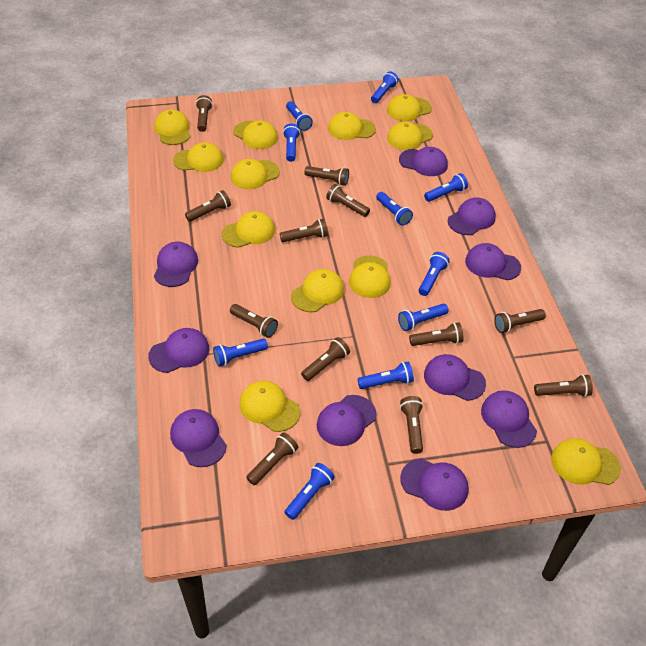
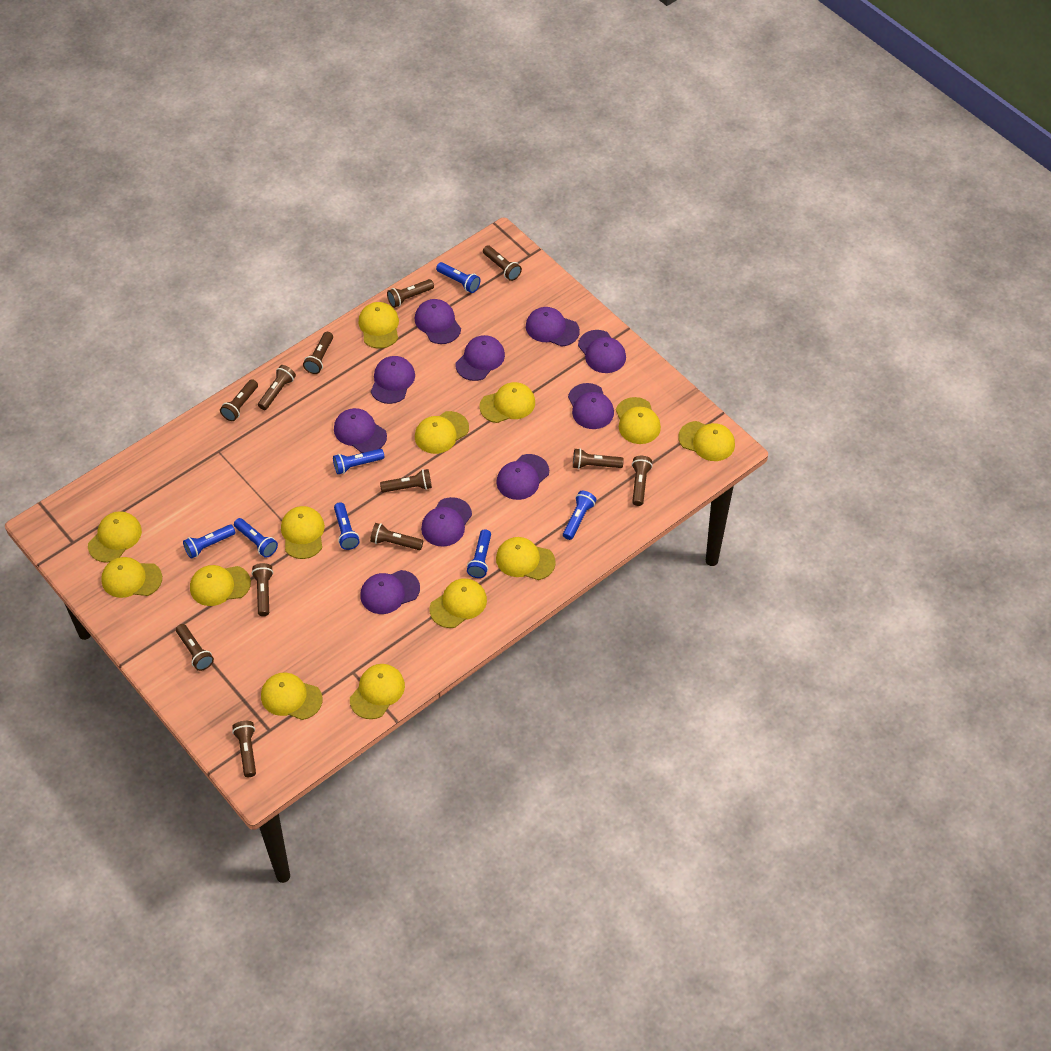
blue flashlight: [213,339,268,367] [283,124,300,162] [284,463,335,520] [286,101,313,131] [358,361,414,389] [371,71,399,103] [376,192,413,226] [398,304,449,331] [419,252,450,296] [424,173,468,202] = 10 -> [183,524,235,559] [234,518,278,558] [333,449,385,474] [334,502,360,550] [436,262,481,293] [467,529,491,578] [563,491,596,540] = 7
yellow cap: [154,110,190,145] [173,142,224,172] [222,211,275,248] [231,159,280,189] [233,121,278,149] [240,381,300,432] [291,269,344,312] [328,112,376,140] [349,255,391,298] [387,94,432,121] [387,122,433,150] [551,438,621,485] = 12 -> [88,511,142,563] [101,557,162,598] [190,565,251,606] [261,673,323,720] [281,506,325,559] [350,664,405,719] [359,302,399,348] [415,411,469,454] [430,578,487,628] [479,382,535,423] [496,537,556,580] [616,397,661,444] [678,421,735,461] = 13

